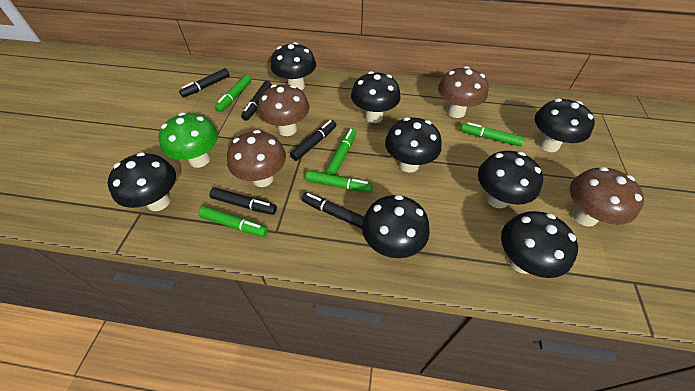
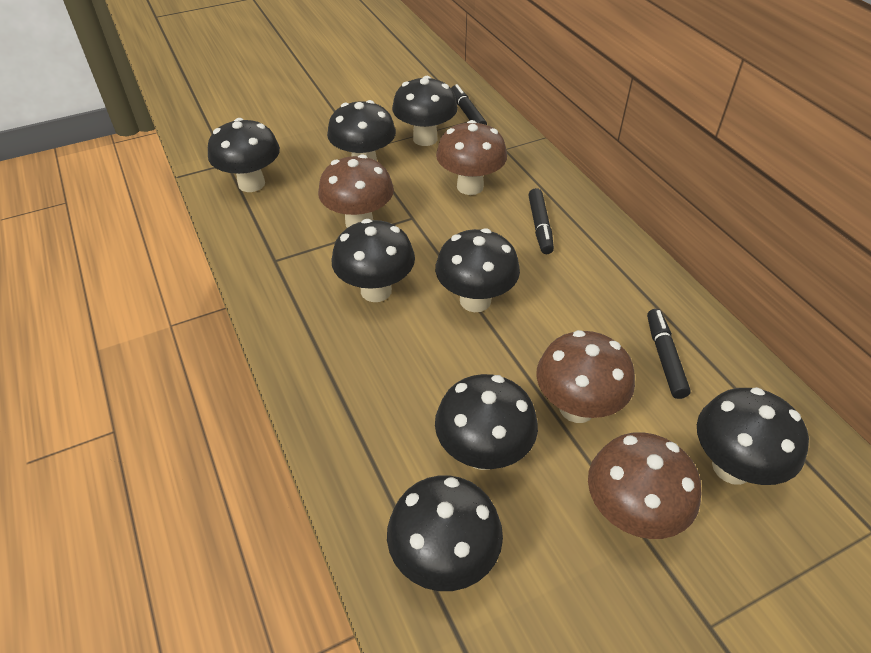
black marker: [179,68,230,97] [209,187,277,215] [241,81,272,121] [290,120,336,161] [301,192,364,229] = 5 -> [451,84,487,125] [528,188,554,254] [647,309,691,399] = 3
green marker: [199,206,268,237] [215,75,251,112] [306,170,373,193] [325,128,356,175] [461,122,525,146] = 5 -> none = 0
green mushroom: [158,113,218,168] = 1 -> none = 0

